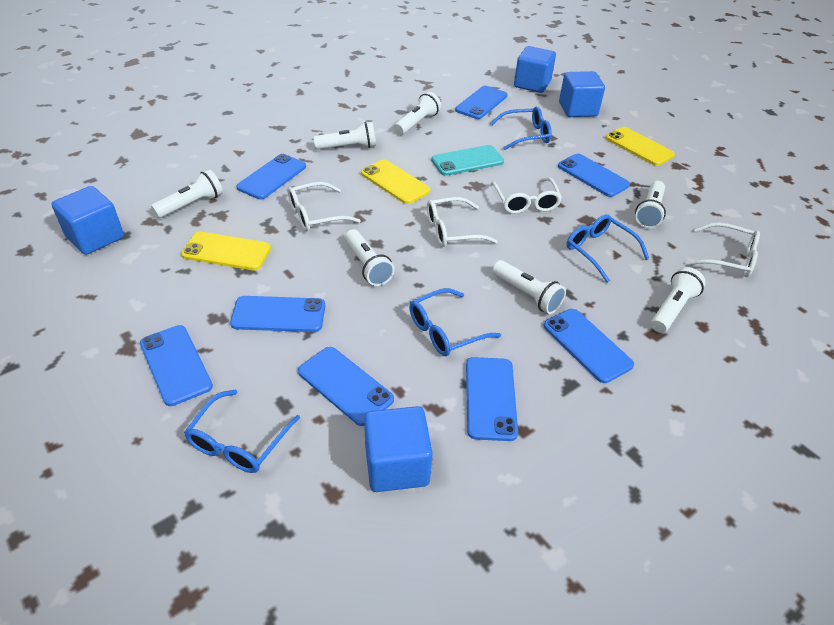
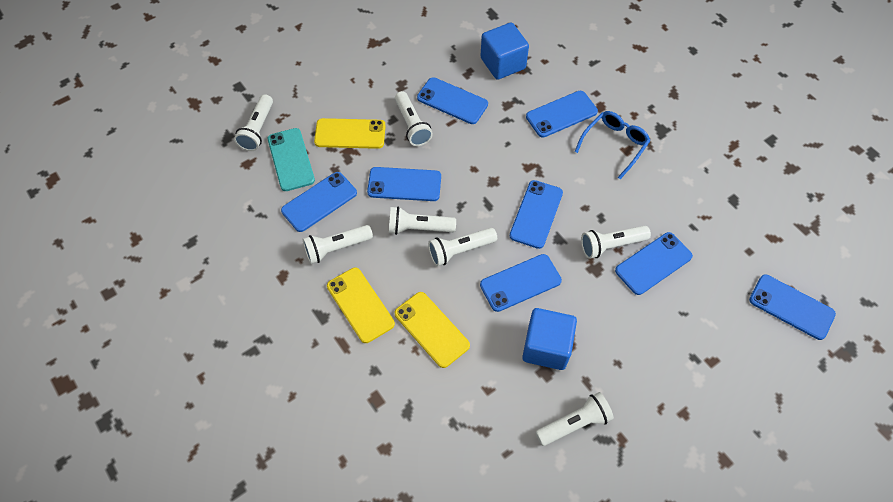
blue cube: [52,186,124,255] [364,406,433,492] [514,46,556,93] [559,71,605,117] = 4 -> [481,22,529,80] [522,308,577,370] = 2
blue glasses: [184,390,300,473] [409,288,501,356] [490,107,552,150] [566,214,649,283] = 4 -> [575,111,650,179] = 1
white glasses: [288,182,361,231] [427,197,498,247] [491,177,562,214] [686,222,760,277] = 4 -> none = 0

